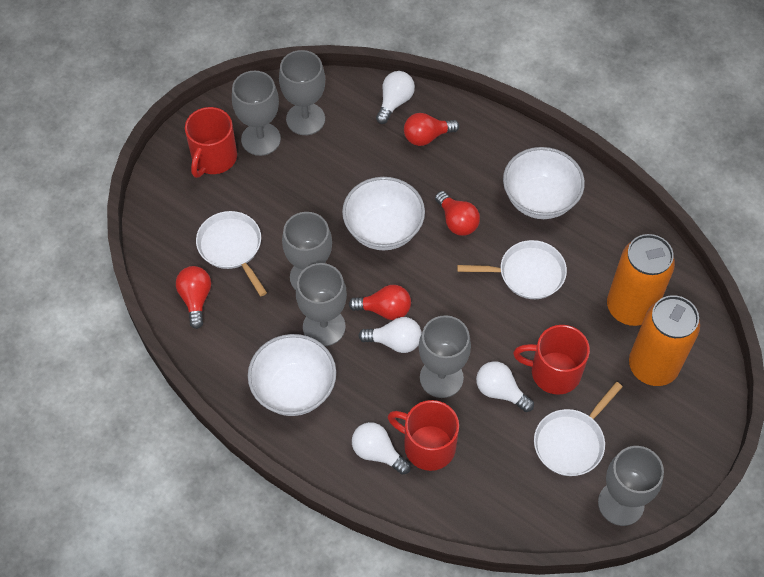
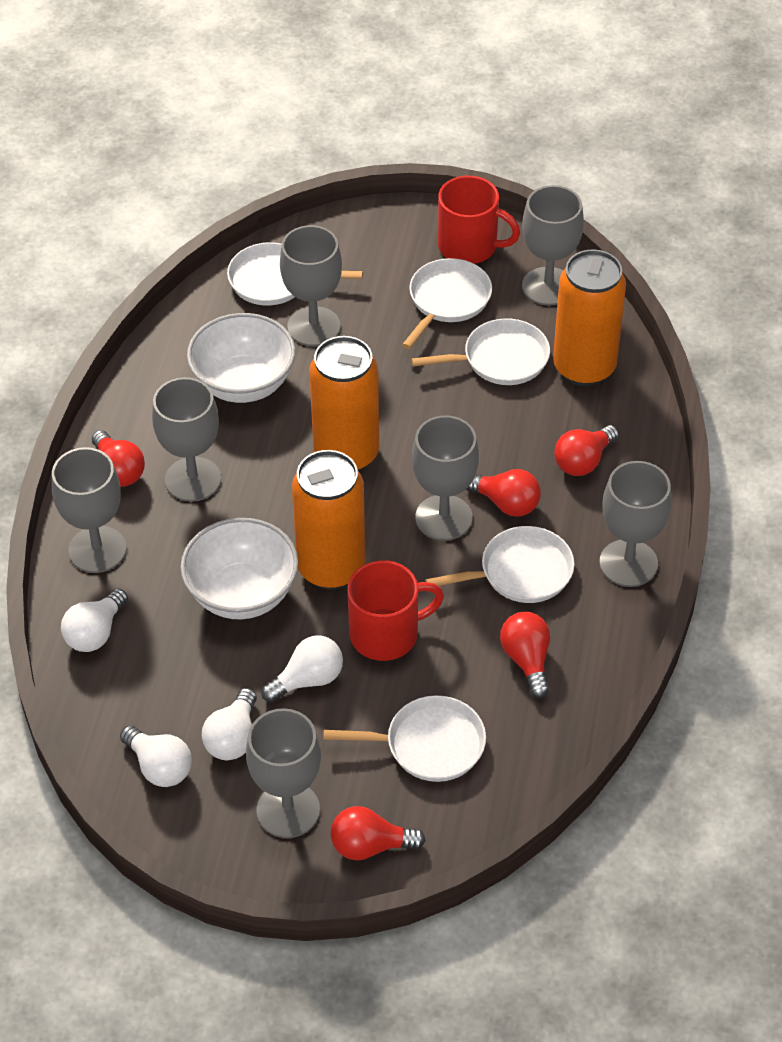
grey goblet: [232,71,281,156] [279,50,325,135] [282,212,332,290] [296,263,347,346] [419,315,471,398] [598,446,664,526] = 6 -> [52,447,127,573] [152,377,221,502] [246,708,321,838] [280,225,342,346] [412,415,479,541] [522,185,584,306] [600,461,672,587] = 7
orange can: [607,234,675,326] [629,295,700,386] = 2 -> [292,450,366,590] [309,336,379,471] [553,250,626,386] = 3
red light bulb: [176,266,211,329] [349,285,411,320] [404,113,459,146] [435,191,480,236] = 4 -> [92,430,145,487] [331,806,426,860] [466,469,541,517] [500,612,550,698] [554,425,619,476] = 5
red mug: [185,107,237,178] [388,400,459,471] [513,325,590,395] = 3 -> [347,560,444,661] [438,176,520,264] = 2
white bowl: [248,334,336,416] [342,177,425,250] [503,147,585,219] = 3 -> [180,518,298,619] [187,313,295,403] = 2
white pan: [196,211,267,296] [457,240,567,299] [534,382,623,476] = 3 -> [227,242,363,305] [323,695,486,782] [402,258,492,349] [411,318,550,385] [425,526,575,603] = 5

